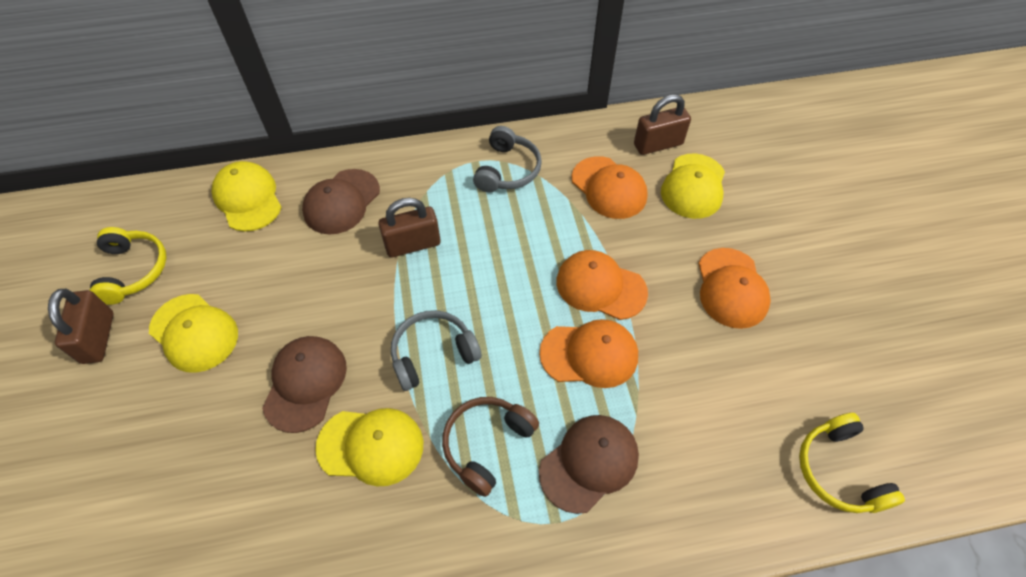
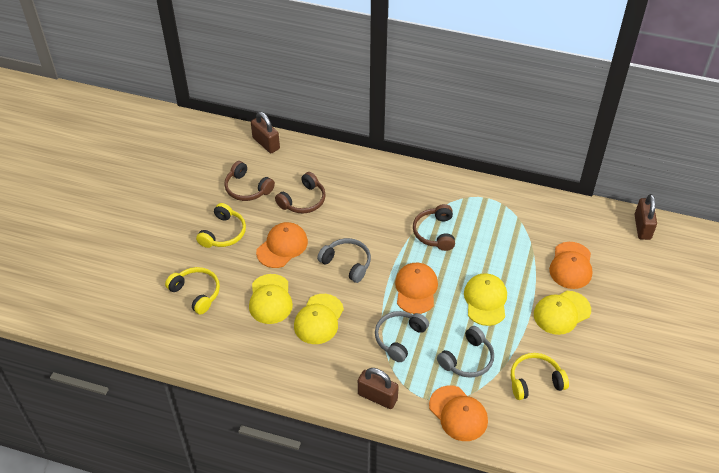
brown cap: [262,336,347,433] [302,169,380,234] [539,415,639,514] = 3 -> none = 0
brown headphones: [442,397,539,497] = 1 -> [224,161,275,201] [275,172,326,214] [413,204,455,251] = 3
grey headphones: [391,310,482,391] [473,126,542,193] = 2 -> [317,238,371,283] [375,311,429,362] [437,326,494,378] = 3
yellow headphones: [89,227,167,305] [799,413,905,513] = 2 -> [165,267,220,315] [196,203,246,248] [511,353,569,400] = 3

